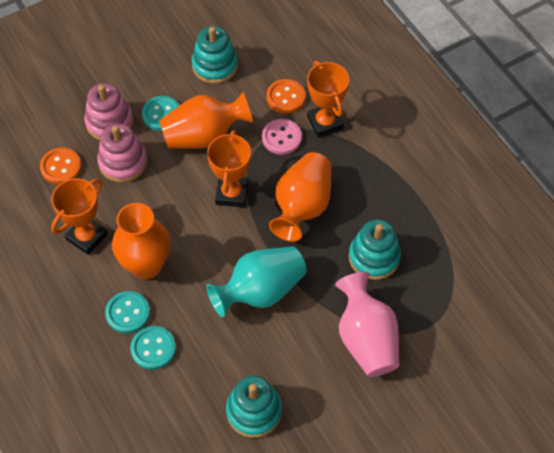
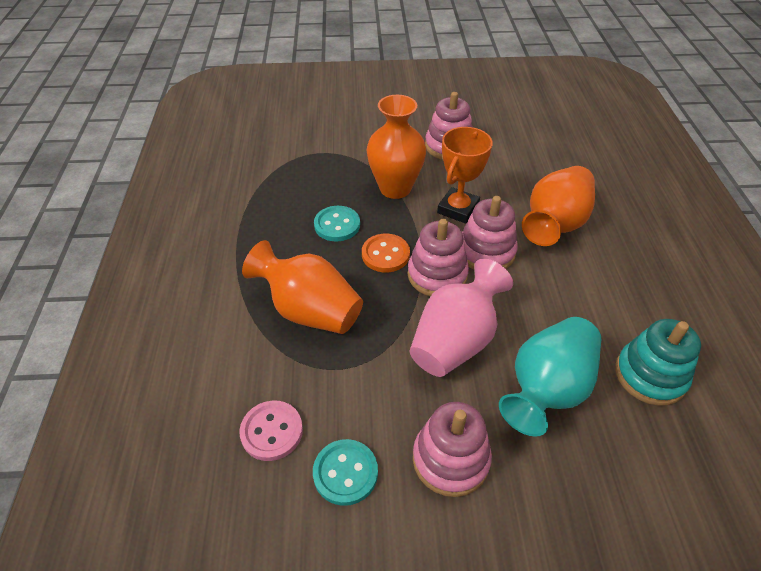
orange button: [40,147,81,184] [266,79,306,113] = 2 -> [362,234,410,272] = 1
orange trophy: [51,178,108,255] [207,130,251,207] [307,61,349,138] = 3 -> [437,127,493,224] = 1
pink stacking toy: [84,83,134,140] [97,123,148,183] = 2 -> [408,219,469,296] [413,402,492,497] [425,92,473,160] [462,196,518,269] = 4
turquoise button: [105,291,150,333] [130,326,176,370] [142,96,180,131] = 3 -> [313,439,378,506] [314,206,360,241] = 2
turquoise stacking toy: [191,26,238,84] [226,375,282,438] [349,219,401,280] = 3 -> [615,319,701,406] = 1

